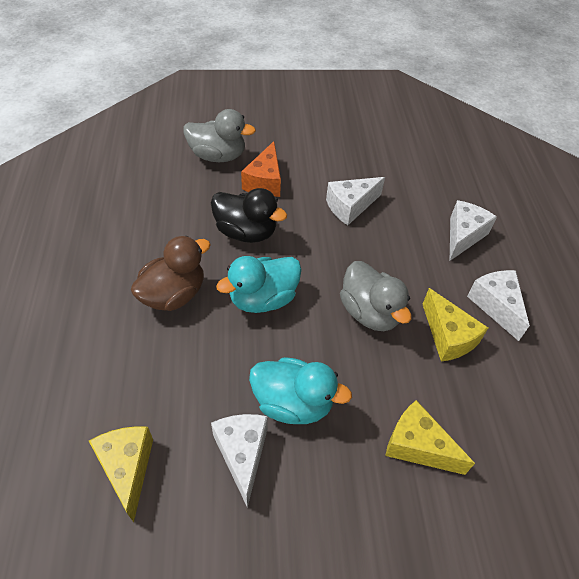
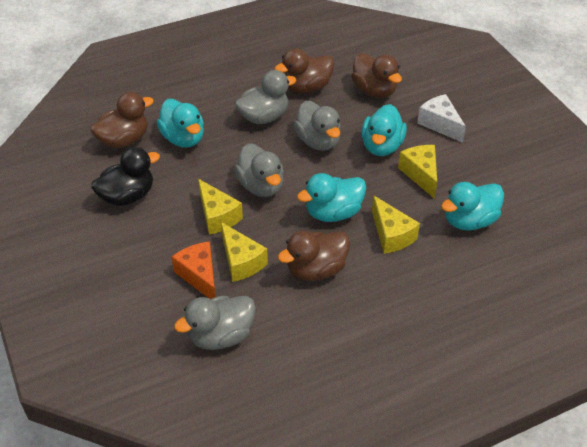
brown duck: [131,236,211,311] = 1 -> [90,92,154,148] [275,48,334,93] [278,231,350,281] [351,53,402,98] = 4
grey duck: [183,109,256,162] [340,261,411,331] = 2 -> [174,296,256,350] [234,143,284,197] [235,70,296,124] [293,101,341,151] = 4
turquoise duck: [216,256,302,313] [249,357,352,424] = 2 -> [157,99,204,148] [297,173,366,222] [361,104,407,156] [441,182,504,231] = 4
white cheese: [211,414,268,508] [326,177,385,225] [450,200,497,261] [467,270,530,341] = 4 -> [417,94,466,143] = 1
yellow cheese: [89,426,153,523] [385,400,475,475] [423,288,488,362] = 3 -> [198,179,243,235] [221,222,268,282] [372,195,420,254] [398,145,437,199] = 4

